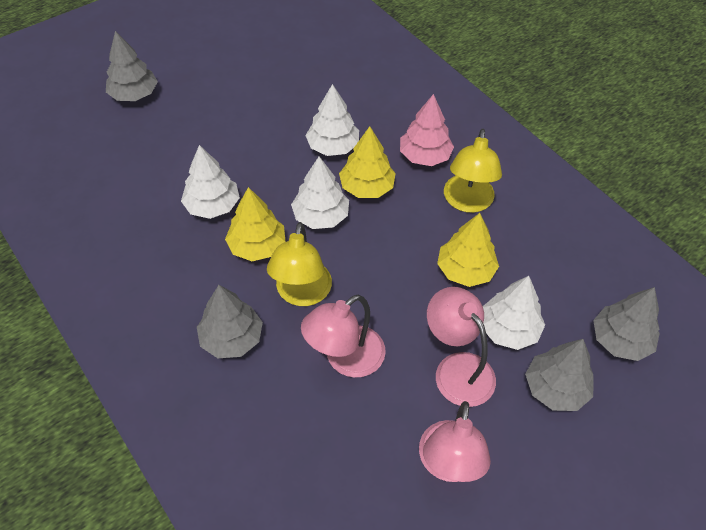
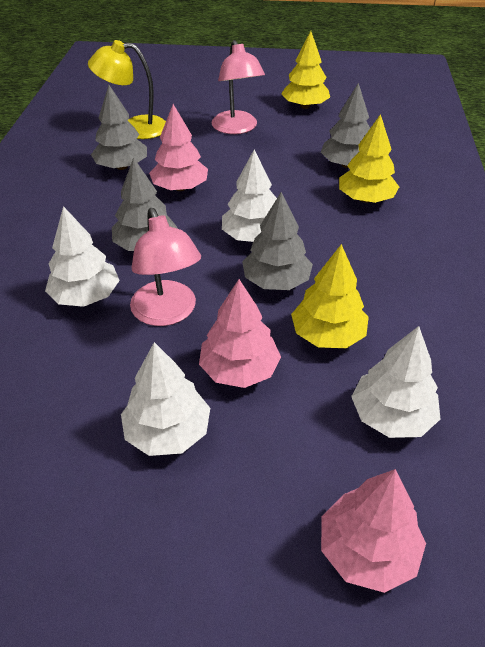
pink lamp: [301,294,386,378] [419,401,491,482] [427,287,496,407] = 3 -> [130,208,201,326] [211,40,265,134] = 2
pink tree: [400,94,454,166] = 1 -> [149,104,208,191] [199,279,281,388] [321,469,426,593] = 3
yellow lamp: [267,222,332,306] [444,129,502,213] = 2 -> [88,40,166,139] = 1

